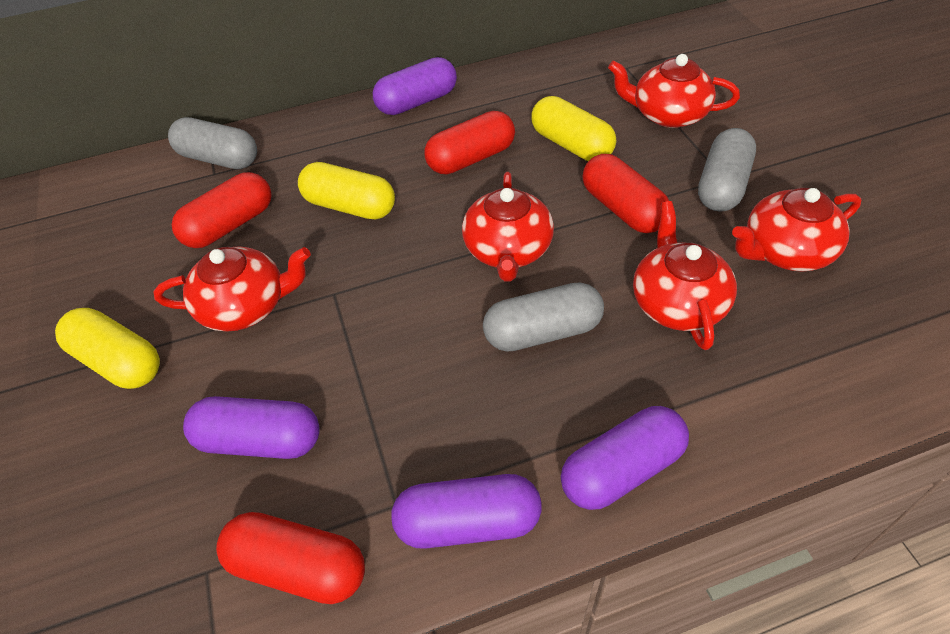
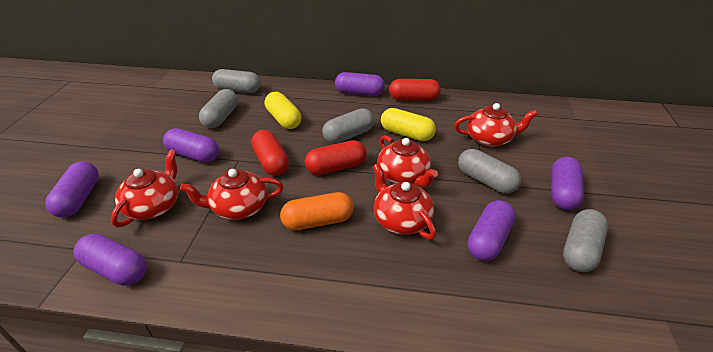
grey capsule: [168,117,257,169] [483,282,604,352] [698,128,756,212] = 3 -> [199,89,238,128] [212,69,261,93] [322,108,375,144] [458,149,521,194] [563,209,608,272] = 5
orange capsule: none = 0 -> [280,192,354,230] = 1
purple capsule: [183,396,320,459] [373,57,457,115] [391,474,541,549] [561,406,689,510] = 4 -> [45,161,99,217] [74,234,147,286] [163,128,219,163] [335,72,385,96] [468,200,516,261] [551,157,584,210] = 6
red capsule: [172,172,271,248] [216,512,365,604] [424,111,515,175] [582,154,669,233] = 4 -> [251,130,289,176] [305,140,367,175] [389,79,441,101] = 3
yellow capsule: [55,308,160,389] [298,162,395,219] [531,96,616,161] = 3 -> [265,92,301,129] [381,108,436,141] = 2

